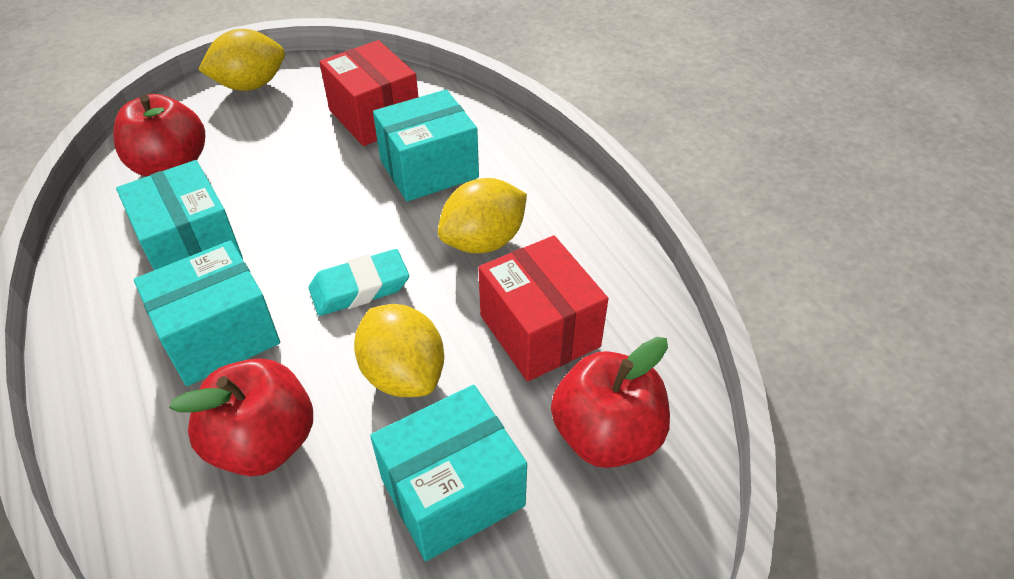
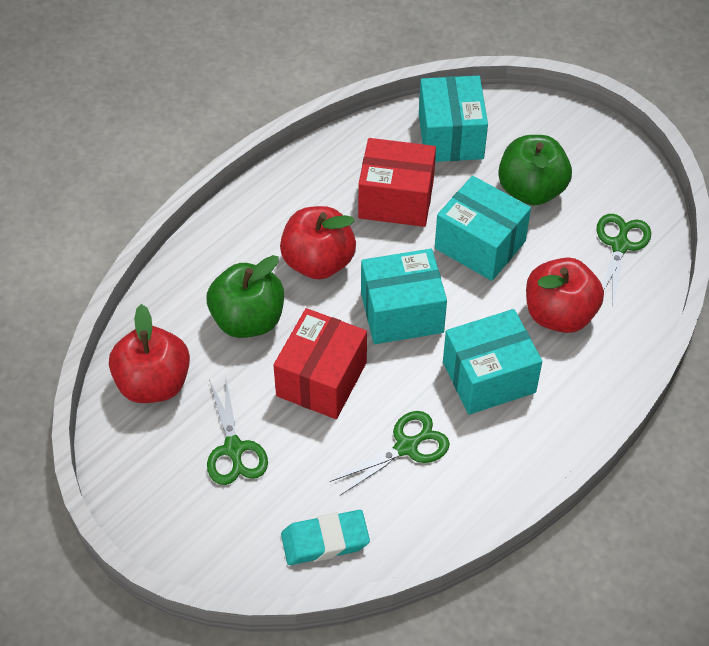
green apple: none = 0 -> [207,255,284,338] [498,135,572,205] = 2
green scissors: none = 0 -> [207,379,268,485] [330,411,450,495] [597,214,651,304] = 3
yellow lemon: [198,29,285,91] [354,304,444,397] [438,178,527,253] = 3 -> none = 0

